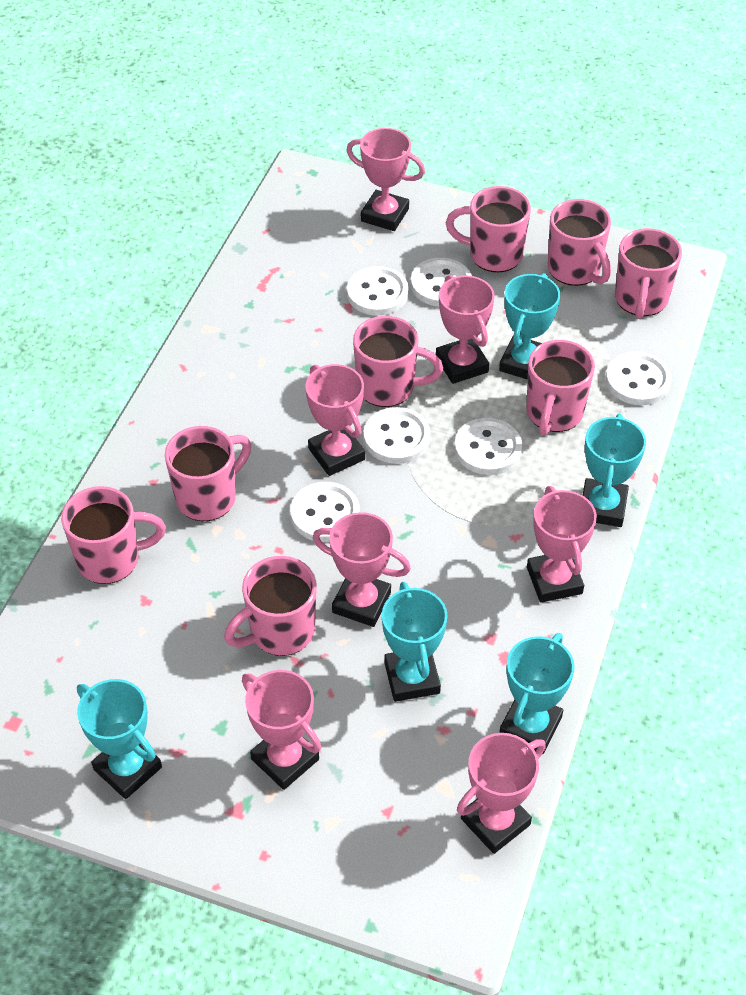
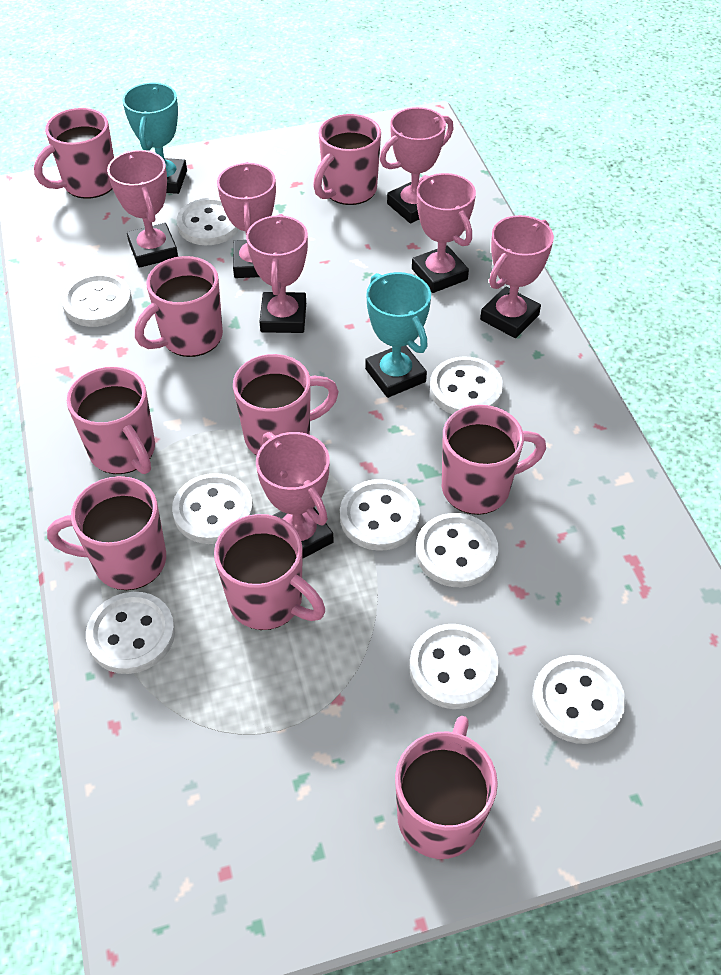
pink mug: [61,486,166,584] [165,426,251,521] [224,556,317,656] [353,316,443,407] [446,186,531,272] [526,340,595,436] [548,199,611,286] [615,228,682,319] = 8 -> [34,108,114,199] [47,476,166,590] [67,367,155,474] [135,256,223,357] [214,514,325,630] [233,354,339,456] [313,114,381,205] [395,716,498,859] [442,405,546,515] = 9
turquoise trophy: [77,679,162,799] [382,582,448,702] [499,273,560,380] [499,633,575,754] [583,413,646,527] = 5 -> [122,83,187,194] [365,272,431,398] = 2
white button: [290,482,360,542] [347,266,409,316] [363,407,430,464] [411,258,472,307] [455,418,522,475] [606,351,672,405] = 6 -> [62,273,132,327] [86,592,175,674] [172,473,253,544] [177,198,239,245] [340,479,420,551] [409,624,499,709] [416,513,498,587] [430,356,503,414] [532,655,626,744] = 9

